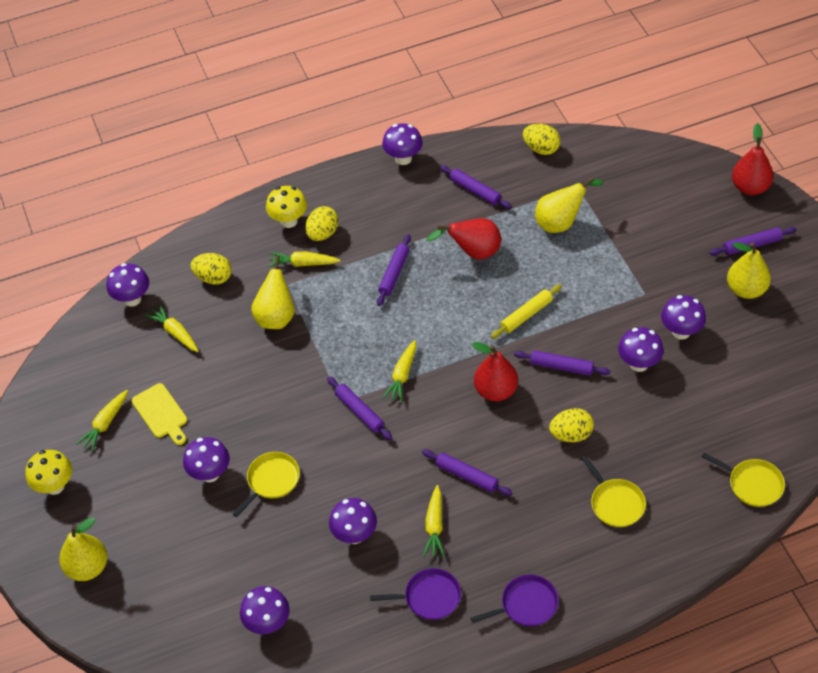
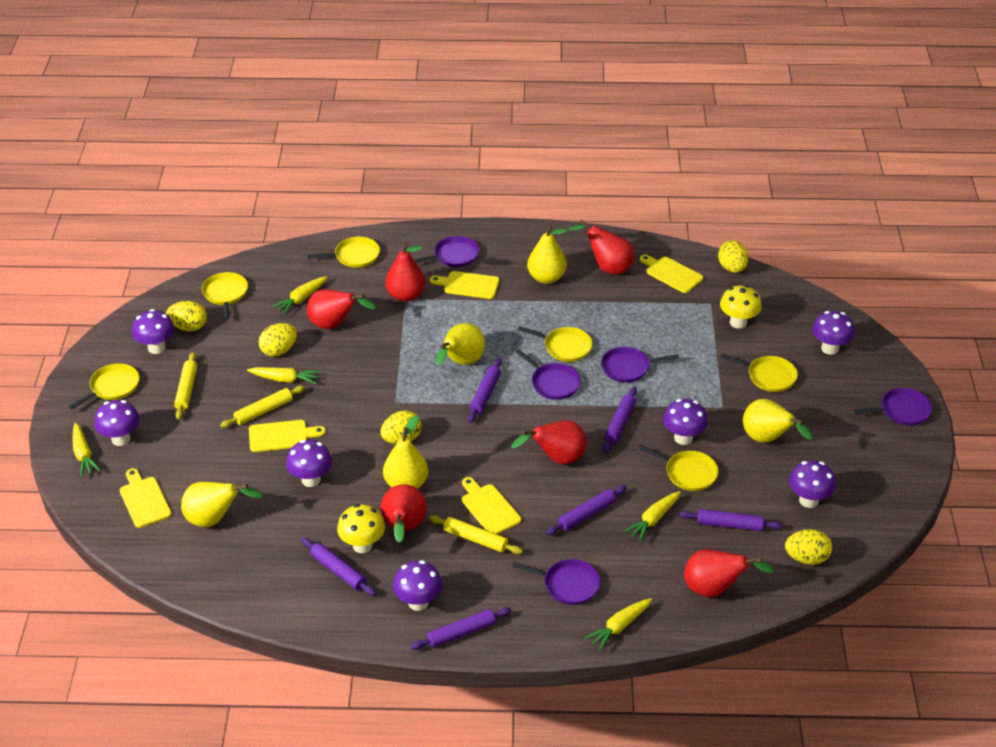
purple pan: [370,568,461,620] [470,574,559,626] = 2 -> [414,236,479,267] [512,559,600,605] [516,350,581,400] [601,347,679,383] [854,388,932,425] = 5
red pear: [427,218,501,259] [472,342,518,401] [732,123,774,195] = 3 -> [307,289,376,329] [381,484,427,543] [386,243,425,302] [511,420,586,464] [568,220,634,275] [684,550,775,598] = 6
yellow cutting board: [132,383,187,445] = 1 -> [120,468,172,528] [249,420,326,452] [430,271,499,299] [462,477,521,534] [640,255,703,293] = 5
yellow egg: [191,253,232,284] [305,206,339,241] [523,124,561,155] [549,408,594,442] = 4 -> [166,301,207,331] [259,323,297,357] [381,410,422,444] [718,241,748,273] [785,529,832,565] = 5
yellow pan: [233,452,300,517] [581,456,646,527] [701,453,785,507] = 3 -> [69,363,139,409] [202,272,248,320] [307,237,380,268] [518,326,593,362] [639,445,719,491] [720,354,798,392] = 6
yellow pear: [59,518,108,581] [251,255,294,329] [535,177,603,233] [727,242,771,299] = 4 -> [181,482,263,527] [383,415,428,489] [435,323,485,366] [527,225,567,284] [743,399,813,443] = 5
yellow rolling pin: [491,284,562,339] = 1 -> [174,352,197,420] [220,385,305,428] [429,515,523,554] = 3

